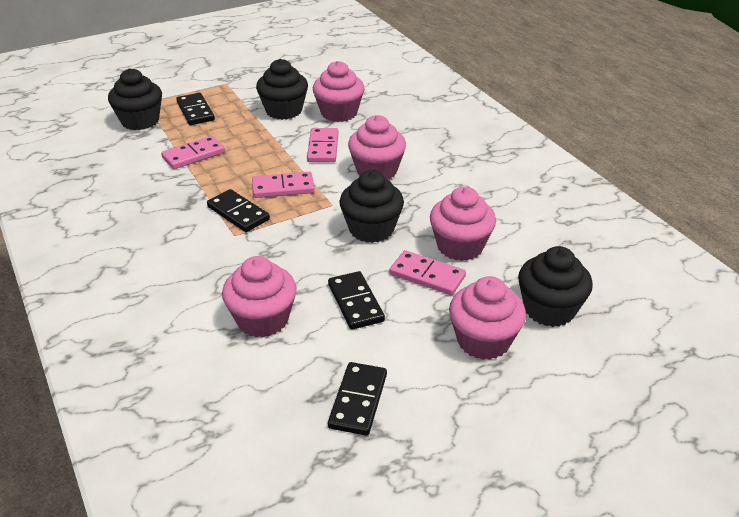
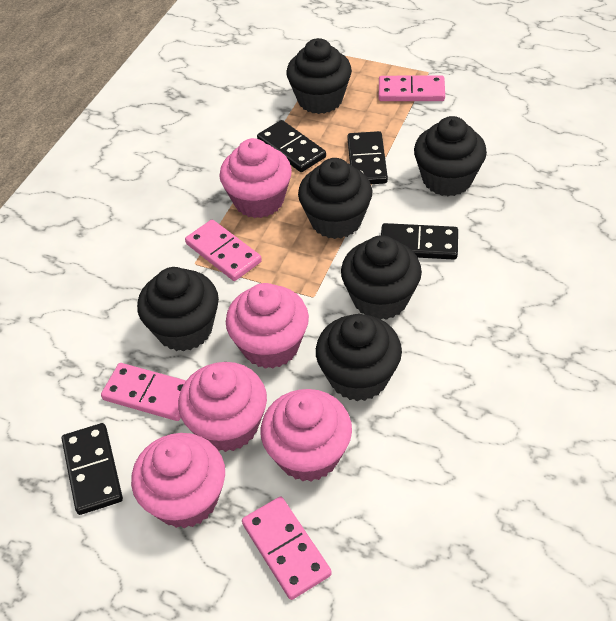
black cupcake: [108,69,162,130] [256,59,308,120] [339,170,404,243] [518,246,593,327] = 4 -> [137,267,219,352] [287,38,352,114] [298,158,372,239] [316,314,402,401] [341,235,422,320] [414,116,487,196] = 6

